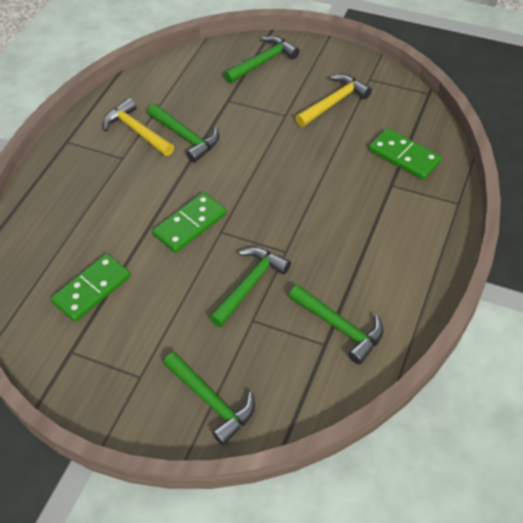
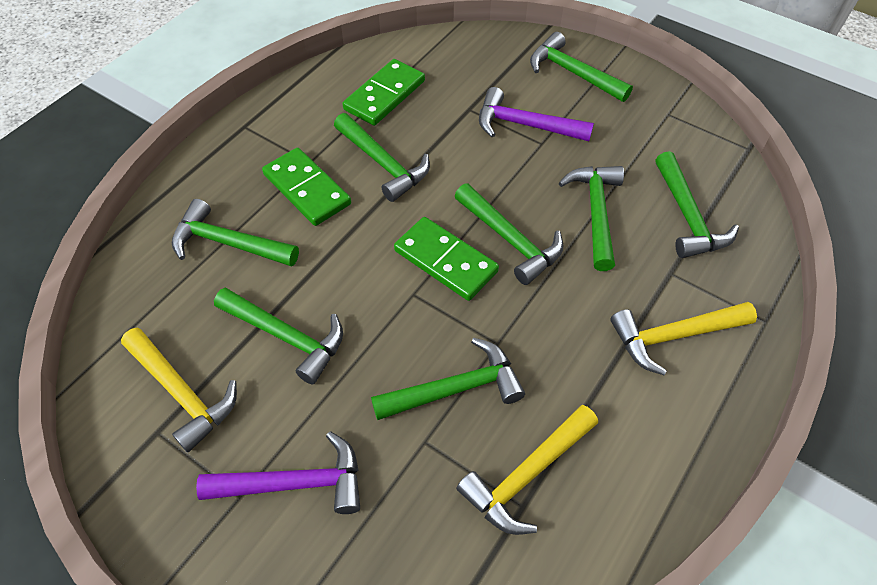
green hammer: [148,104,219,163] [163,352,255,445] [209,247,291,327] [224,36,300,83] [289,285,383,365] = 5 -> [172,199,299,267] [214,287,343,385] [334,113,430,202] [371,337,525,420] [455,184,564,285] [530,32,633,102] [559,166,624,271] [655,151,739,258] = 8
purple hammer: none = 0 -> [196,432,360,514] [479,87,594,141] = 2
yellow hammer: [103,98,174,156] [295,74,372,127] = 2 -> [121,328,237,452] [456,405,598,535] [610,302,757,375] = 3

